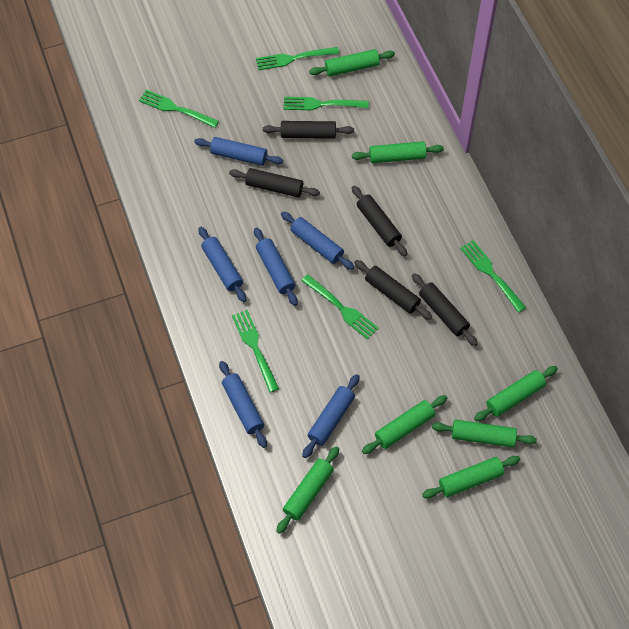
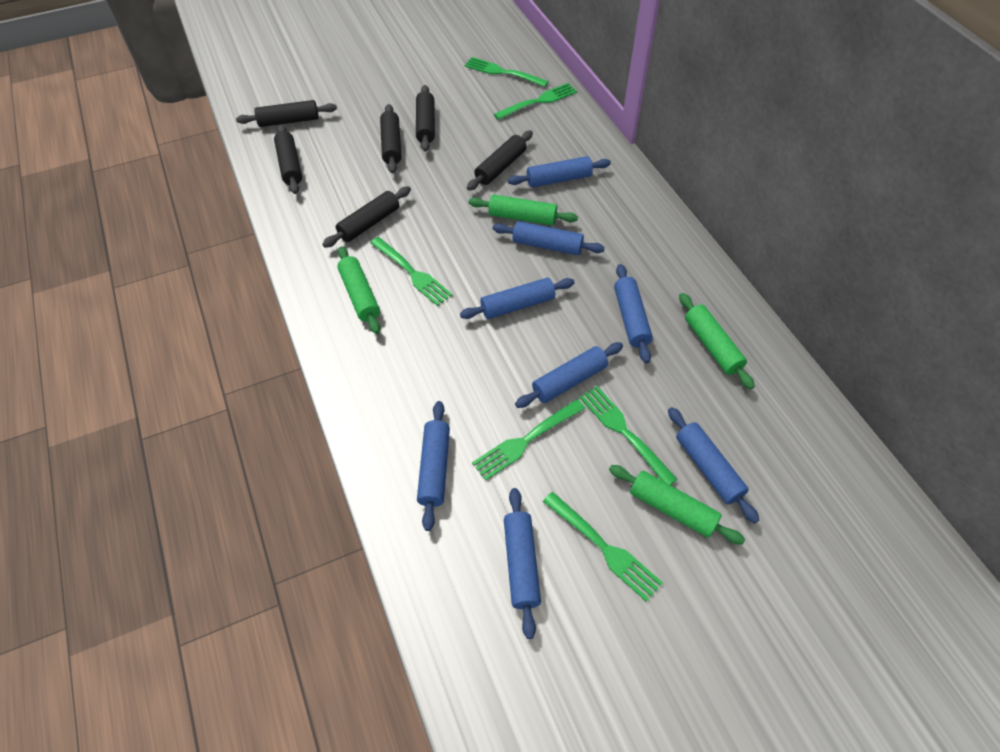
black rolling pin: [229,168,320,197] [263,121,354,139] [352,186,407,257] [354,260,432,320] [412,273,478,346] = 5 -> [236,100,337,127] [274,124,302,194] [322,186,411,248] [380,104,402,173] [416,85,435,152] [467,130,533,191] = 6
blue rolling pin: [194,137,283,166] [198,227,246,302] [219,361,267,448] [254,227,298,306] [281,212,354,270] [302,374,360,458] = 6 -> [417,401,450,531] [460,278,575,319] [493,221,605,255] [504,488,541,639] [508,156,611,187] [515,342,623,408] [614,264,653,363] [668,407,759,523] = 8
green rolling pin: [276,446,339,534] [309,49,395,77] [352,141,444,163] [362,395,447,454] [422,456,520,498] [432,420,537,447] [474,366,558,421] = 7 -> [337,246,381,334] [469,195,578,225] [609,465,745,545] [679,293,755,389] = 4

